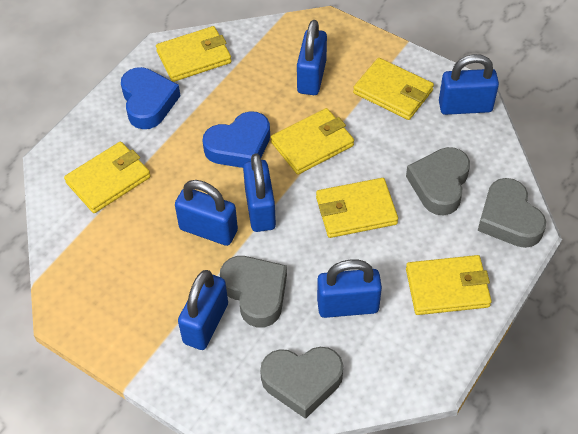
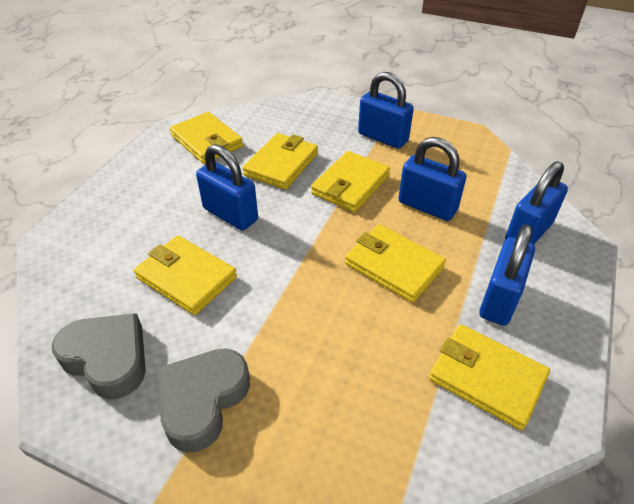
blue heart: [121,67,180,129] [202,111,270,168] = 2 -> none = 0
blue padlock: [175,180,238,246] [178,270,228,350] [243,153,276,232] [297,20,327,95] [317,259,382,318] [439,54,499,115] = 6 -> [196,144,258,231] [358,72,414,149] [398,137,467,221] [479,224,535,326] [505,161,568,244] = 5
grey heart: [220,256,287,328] [260,347,343,419] [406,147,470,215] [478,178,546,248] = 4 -> [52,313,146,399] [159,348,250,453] = 2

